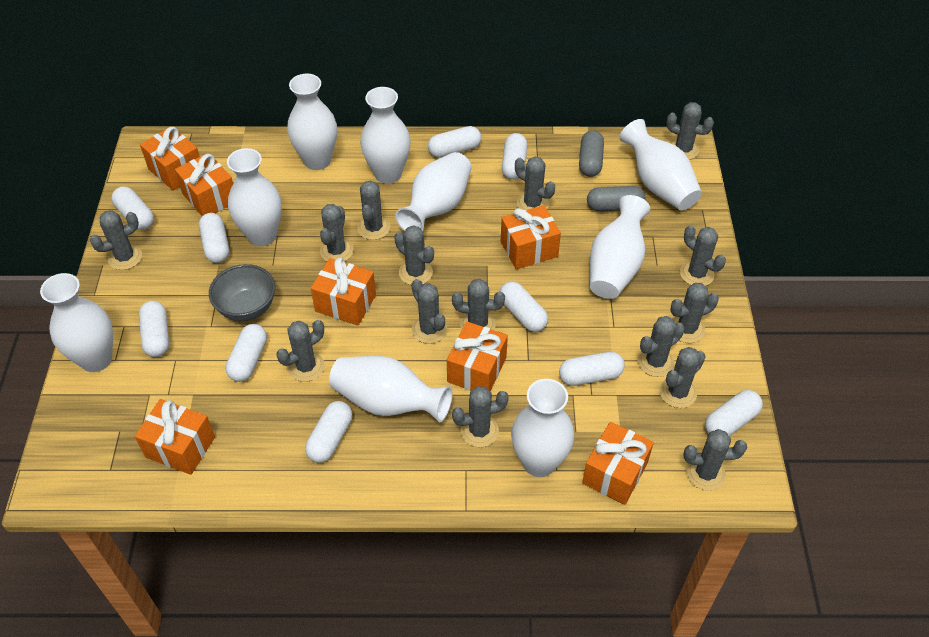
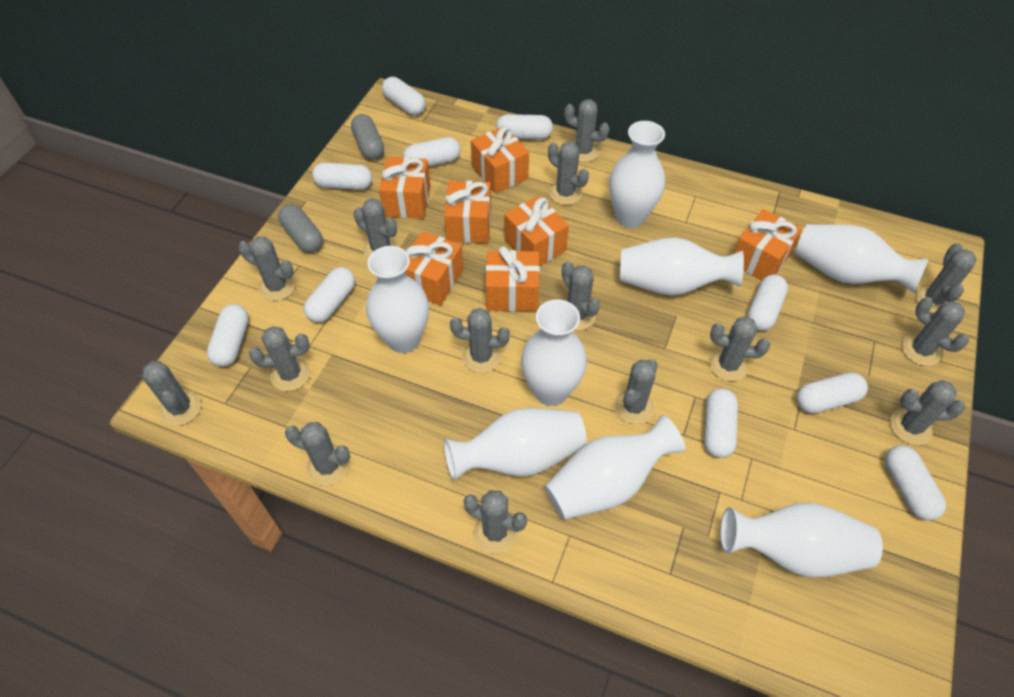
grey bowl: [209,264,275,322] = 1 -> none = 0
white vase: [40,273,113,372] [227,148,282,246] [287,74,337,170] [329,356,453,422] [360,87,411,184] [395,152,471,231] [511,379,574,477] [590,195,650,299] [620,119,702,210] = 9 -> [366,246,429,353] [444,408,586,481] [521,299,587,406] [545,415,685,520] [609,121,665,228] [620,237,744,296] [720,503,883,577] [795,224,928,293] = 8

